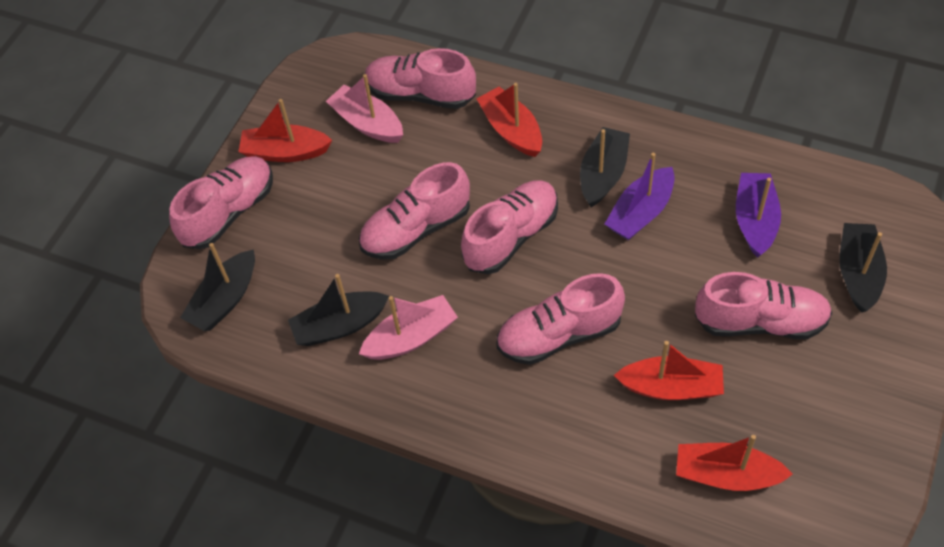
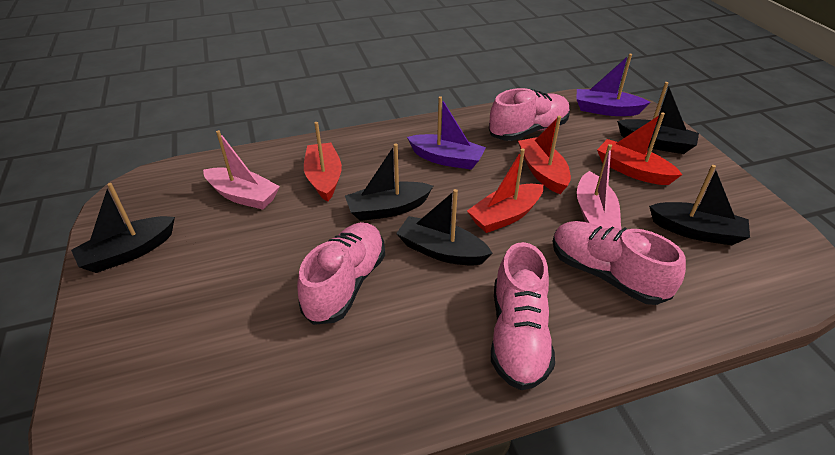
black boat: [180,243,255,331] [288,274,389,346] [580,127,630,207] [839,223,887,313] = 4 -> [71,183,175,273] [345,144,433,221] [396,189,493,266] [617,82,699,154] [649,165,750,245] = 5
pink shoe: [169,156,273,249] [359,162,470,260] [365,48,476,109] [461,180,558,274] [496,273,625,365] [695,272,832,339] = 6 -> [297,222,385,325] [489,88,570,141] [491,242,555,390] [552,221,686,305] = 4

